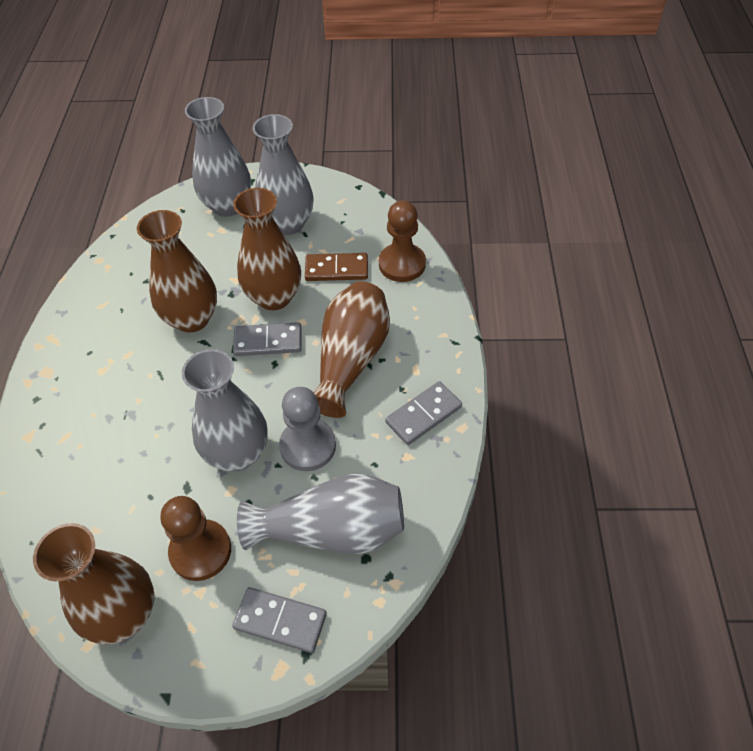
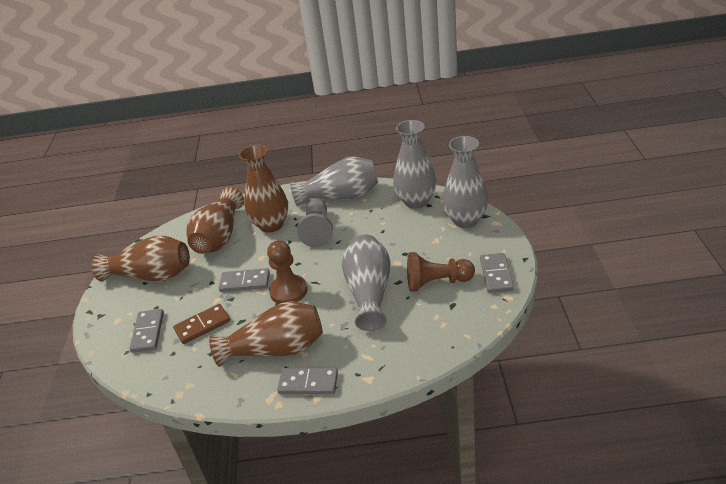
grey domino: [232,587,327,653] [233,322,302,356] [385,381,462,445] = 3 -> [129,309,164,353] [219,268,270,292] [277,368,338,394] [480,253,514,293] = 4

